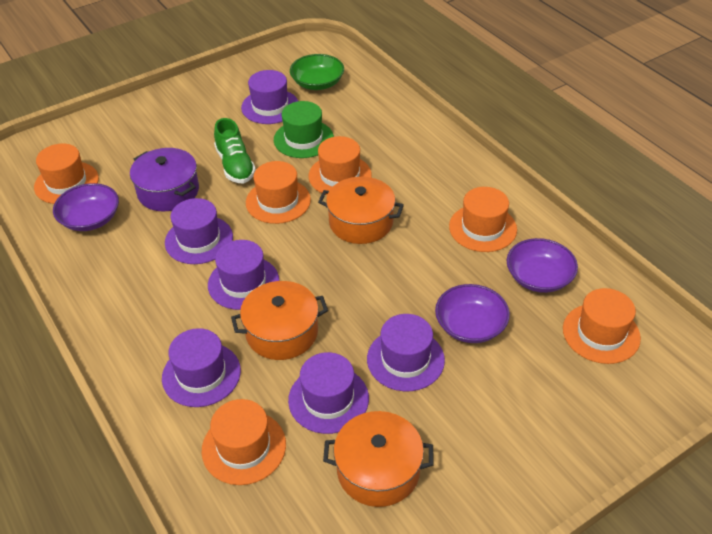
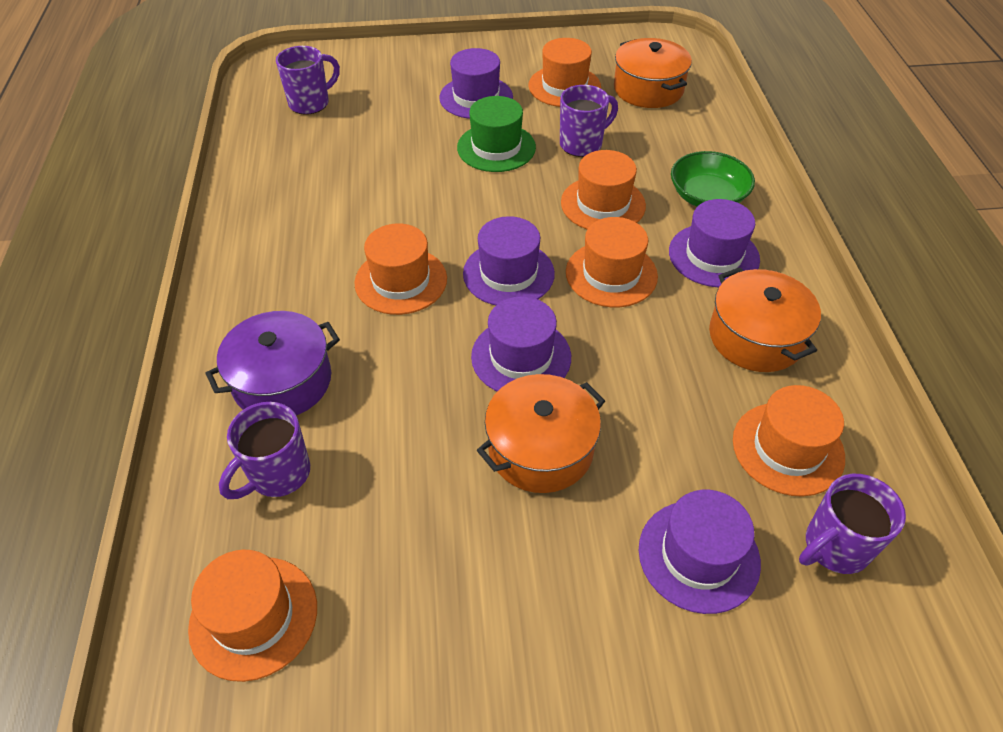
green shoe: [214,118,256,183] = 1 -> none = 0
purple bowl: [53,183,119,231] [435,284,510,343] [507,238,578,293] = 3 -> none = 0
purple hat: [162,328,241,407] [165,198,233,264] [208,240,279,310] [241,70,298,124] [288,352,369,434] [367,314,445,391] = 6 -> [439,48,513,119] [463,216,555,305] [471,296,571,392] [639,490,761,614] [669,199,760,287] = 5
purple mug: none = 0 -> [219,402,310,499] [276,46,340,115] [560,85,618,157] [799,474,906,574] = 4

